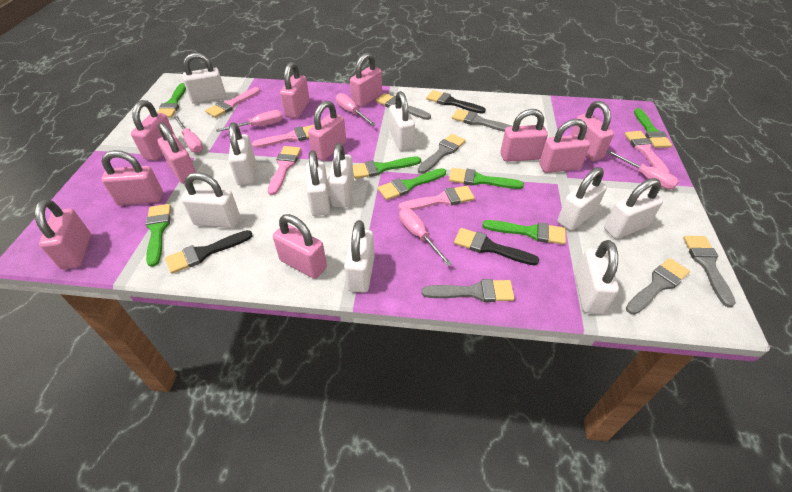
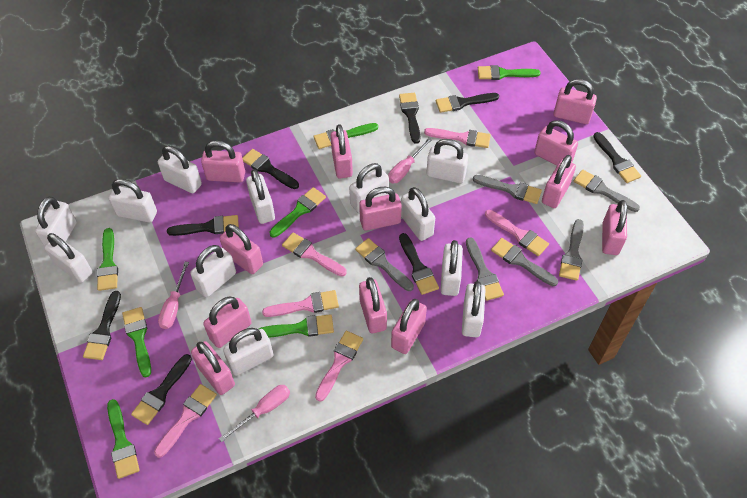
black brush: [165,230,253,274] [426,90,486,114] [454,228,539,265] = 3 -> [83,291,121,360] [131,354,192,425] [167,215,239,236] [243,149,299,189] [399,93,420,144] [399,233,439,295] [436,93,499,113] [593,132,641,183] = 8
pink brush: [205,87,260,118] [252,125,314,148] [268,146,301,195] [399,186,475,210] [625,131,670,173] = 5 -> [154,384,217,458] [262,290,339,317] [282,233,347,277] [315,331,363,402] [424,128,491,148] [485,210,549,256] = 6
pink padlock: [35,199,91,270] [101,150,163,205] [131,100,175,161] [157,122,196,184] [273,214,327,279] [280,62,310,118] [308,101,346,160] [350,53,382,107] [501,109,548,162] [539,119,590,173] [571,101,614,161] = 11 -> [191,341,235,395] [201,140,245,182] [203,296,252,348] [220,224,263,274] [331,124,353,178] [359,187,402,231] [359,277,387,333] [391,299,427,354] [534,120,578,166] [542,155,576,208] [553,79,597,124] [602,200,627,255] = 12
pink screwdriver: [174,116,203,153] [216,110,283,132] [336,93,376,126] [399,208,452,266] [607,150,679,189] = 5 -> [158,262,189,329] [219,385,290,442] [388,137,432,184] = 3
white padlock: [182,53,226,104] [182,172,240,228] [228,123,255,185] [306,150,330,216] [328,143,354,208] [344,220,374,293] [389,91,415,151] [557,167,607,231] [575,240,619,314] [604,178,663,239] = 10 -> [35,197,77,246] [44,233,92,283] [108,179,157,223] [158,146,202,193] [190,245,236,297] [223,328,273,376] [246,169,275,224] [349,163,389,213] [401,187,435,241] [426,139,468,183] [441,240,463,296] [462,281,486,337] = 12

